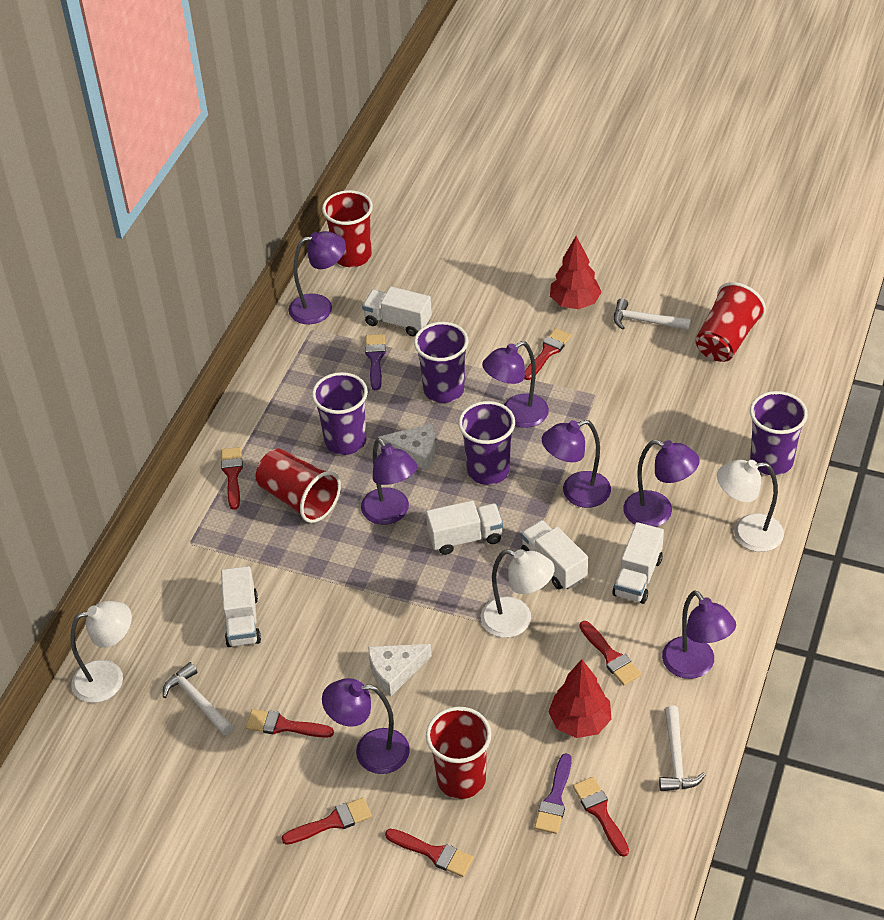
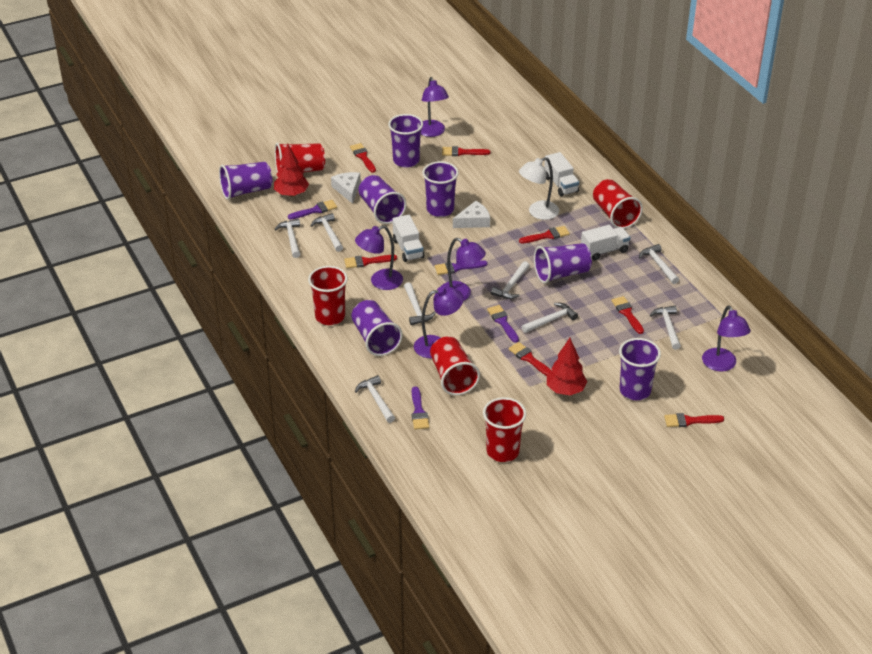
purple brush: [365,334,386,390] [534,753,571,834] = 2 -> [288,200,337,220] [412,387,429,430] [435,261,488,275] [487,305,519,343] = 4
purple cup: [312,372,368,455] [414,322,468,403] [458,401,515,485] [750,391,808,475] = 4 -> [219,162,272,200] [351,300,403,356] [359,175,406,224] [388,114,423,167] [422,161,459,217] [534,243,592,283] [619,338,661,400] = 7
purple lamp: [289,231,346,324] [322,678,410,774] [361,438,417,525] [482,341,549,428] [542,420,611,508] [623,440,700,527] [662,590,736,679] = 7 -> [355,225,403,290] [414,287,464,358] [421,77,449,137] [440,238,486,301] [702,305,751,372] = 5
red cup: [256,448,341,523] [322,190,373,267] [426,707,491,799] [695,282,766,362] = 4 -> [275,143,325,172] [308,266,348,325] [430,336,480,395] [483,397,526,462] [593,179,643,229] = 5
white hammer: [163,662,233,735] [614,298,691,330] [659,706,705,791] = 3 -> [275,219,300,258] [310,213,343,252] [355,375,395,423] [404,282,436,325] [491,261,530,299] [522,303,578,333] [639,244,679,284] [650,306,681,350] = 8
white lamp: [70,601,132,703] [481,549,555,638] [717,460,784,552] = 3 -> [519,157,559,220] = 1
white truck: [221,566,261,647] [362,287,432,337] [426,501,503,555] [521,520,588,590] [612,522,664,604] = 5 -> [393,215,424,262] [544,152,579,196] [581,225,631,261] = 3

